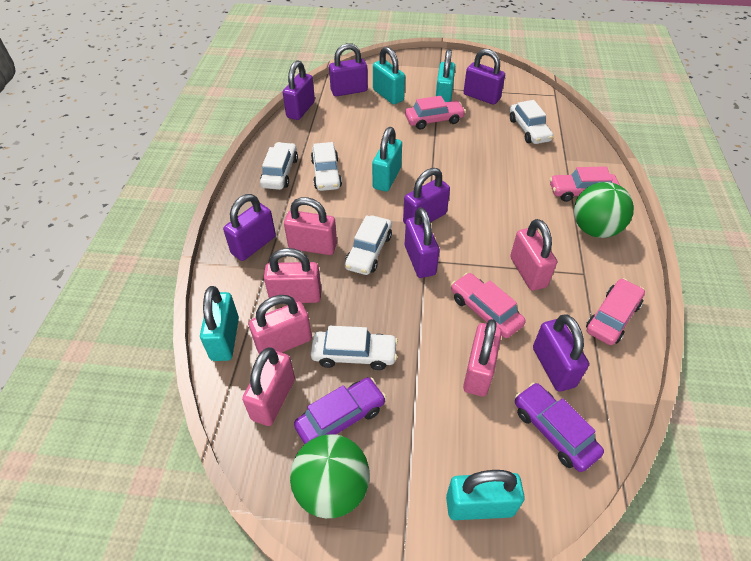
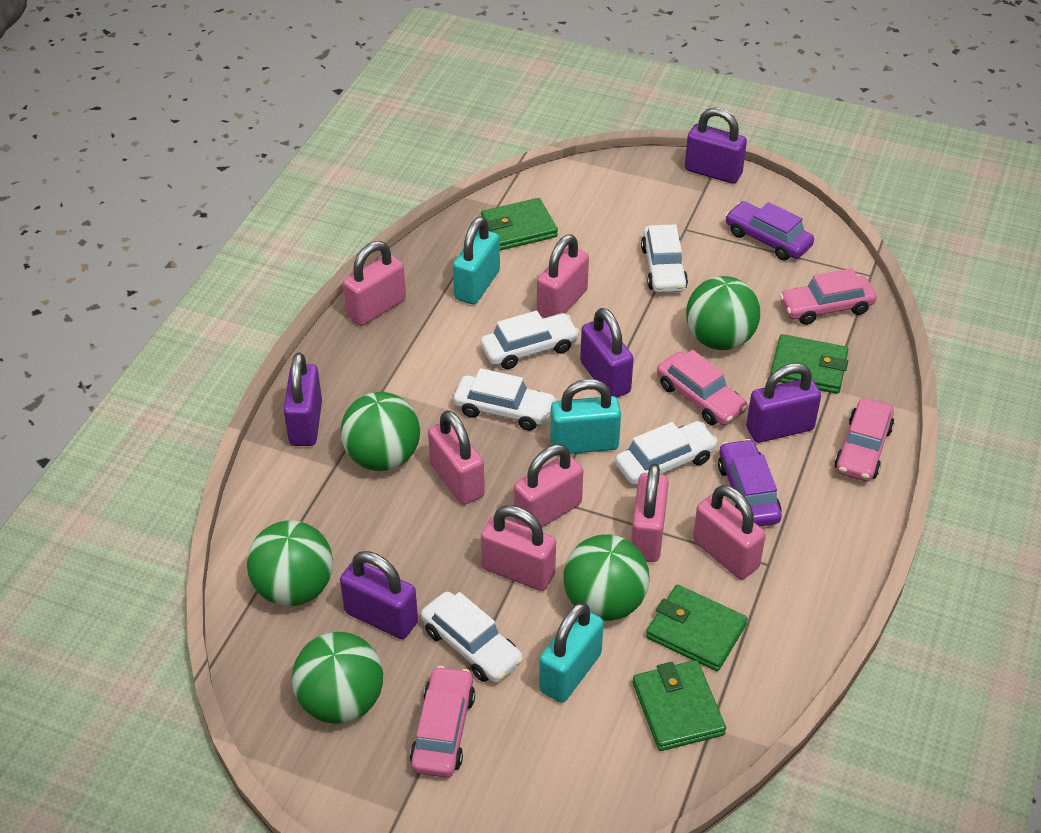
green ball: [290,434,370,518] [574,182,634,238] = 2 -> [247,520,333,606] [292,632,383,724] [341,392,420,471] [563,534,649,621] [686,276,760,350] = 5
green wallet: none = 0 -> [481,198,558,251] [633,660,726,751] [646,585,748,671] [770,334,848,394] = 4
pink padlock: [242,348,295,426] [249,295,312,354] [264,248,321,303] [284,197,337,255] [463,319,502,397] [510,219,557,291] = 6 -> [343,241,406,326] [428,410,485,505] [481,505,556,591] [514,445,583,528] [537,234,589,318] [631,464,669,562] [693,485,766,580] = 7
purple padlock: [223,194,276,261] [283,60,315,120] [329,43,368,97] [403,168,450,224] [405,207,440,278] [463,49,505,105] [533,314,589,392] = 7 -> [284,353,322,446] [340,551,418,639] [580,308,634,398] [685,107,747,184] [746,363,821,443] = 5
turquoise padlock: [200,286,239,361] [372,127,402,192] [373,47,405,104] [436,49,455,102] [446,470,525,520] = 5 -> [453,217,500,304] [539,602,604,703] [550,379,621,454] = 3

